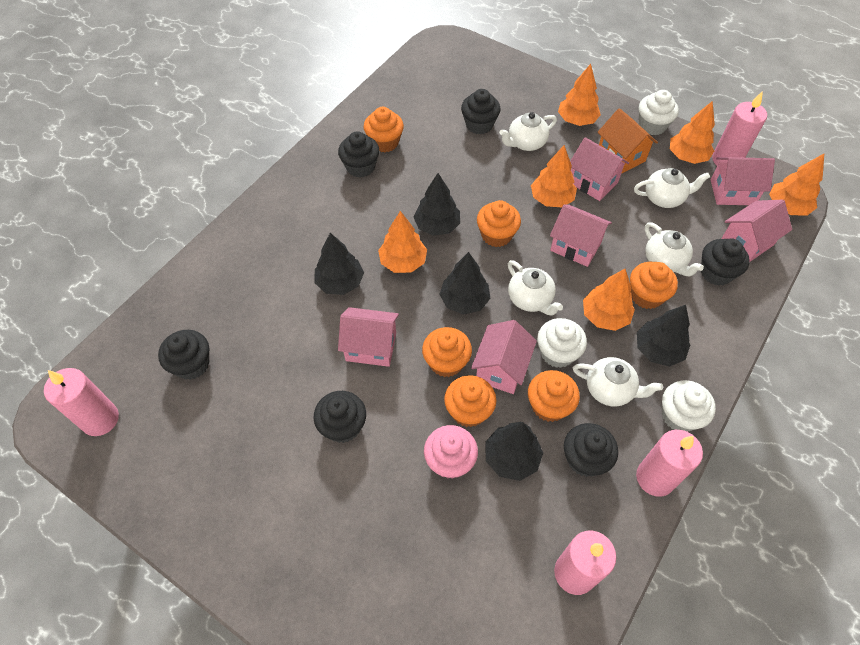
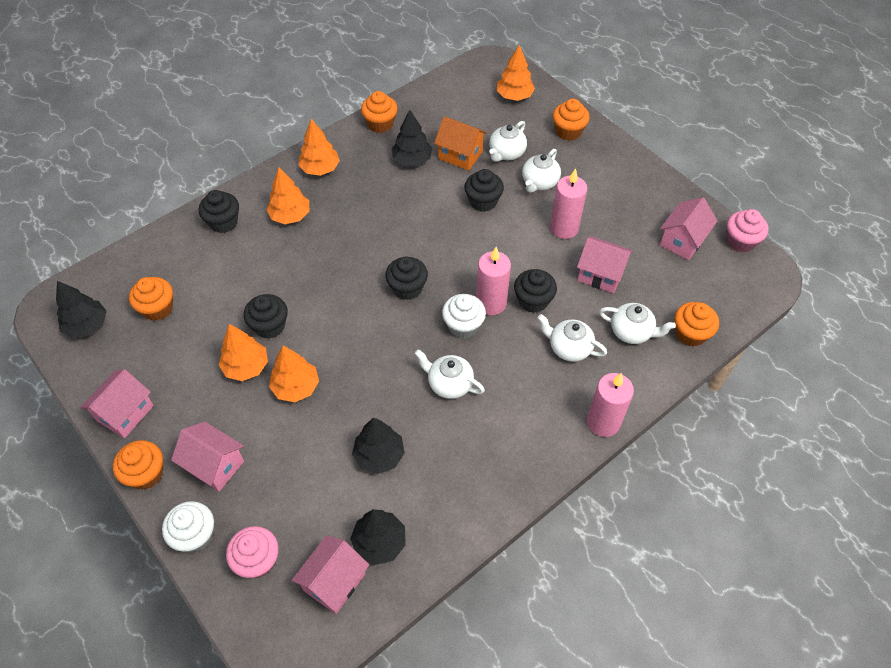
black cupcake: [158,330,209,380] [314,391,366,443] [338,131,379,177] [461,89,501,134] [564,423,618,477] [701,239,750,285] = 6 -> [199,190,239,233] [244,294,288,339] [385,256,428,300] [464,169,504,212] [514,269,557,313] = 5
black tree: [315,233,364,295] [413,173,460,236] [439,252,490,315] [485,422,543,481] [637,305,690,367] = 5 -> [56,281,107,338] [350,509,406,565] [352,418,405,474] [391,110,432,166] = 4
orange cupcake: [364,107,404,152] [422,327,472,377] [444,375,496,427] [477,200,521,247] [528,370,580,422] [630,262,678,309] = 6 -> [113,440,163,489] [129,277,173,321] [361,91,398,133] [553,99,590,140] [675,302,719,347] = 5
orange tree: [378,211,427,273] [531,145,577,207] [558,64,601,126] [583,269,635,331] [670,101,715,164] [769,154,824,216] = 6 -> [219,324,268,381] [266,167,309,224] [269,346,319,402] [298,119,340,176] [497,45,535,101] = 5
pink candle: [44,368,119,436] [554,531,616,595] [636,430,703,497] [712,91,767,166] = 4 -> [476,247,511,315] [550,168,587,239] [587,373,634,437] = 3
pink cupcake: [424,425,478,479] = 1 -> [226,526,279,578] [727,209,769,252] = 2
pink house: [338,307,399,367] [471,320,537,394] [550,205,612,267] [570,137,629,201] [711,157,775,205] [721,199,792,262] = 6 -> [80,369,154,438] [171,422,244,492] [292,535,369,614] [577,236,633,293] [660,198,718,260] = 5
white cupcake: [537,318,587,368] [639,90,679,135] [662,380,716,432] = 3 -> [162,501,214,553] [442,294,486,338] = 2

